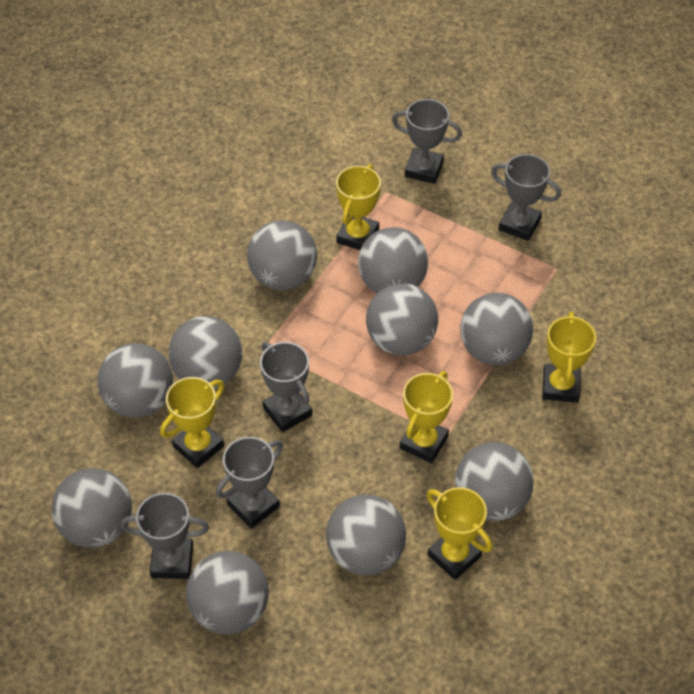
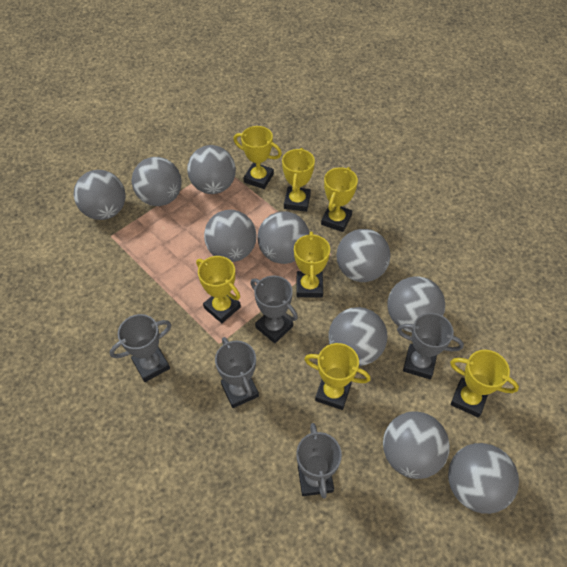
yellow trophy: [160,377,224,468] [336,164,381,250] [400,371,453,463] [427,487,492,580] [542,312,596,403] = 5 -> [196,256,241,323] [233,126,282,189] [282,148,315,212] [294,232,330,298] [304,343,371,410] [321,167,358,232] [450,350,519,417] = 7

